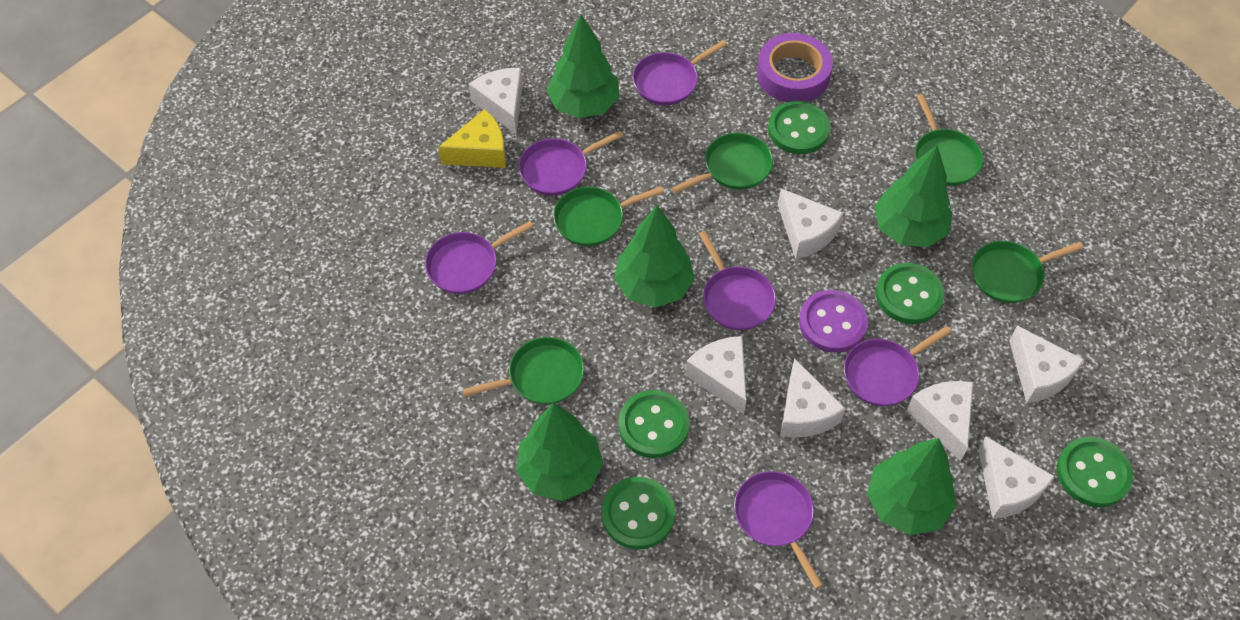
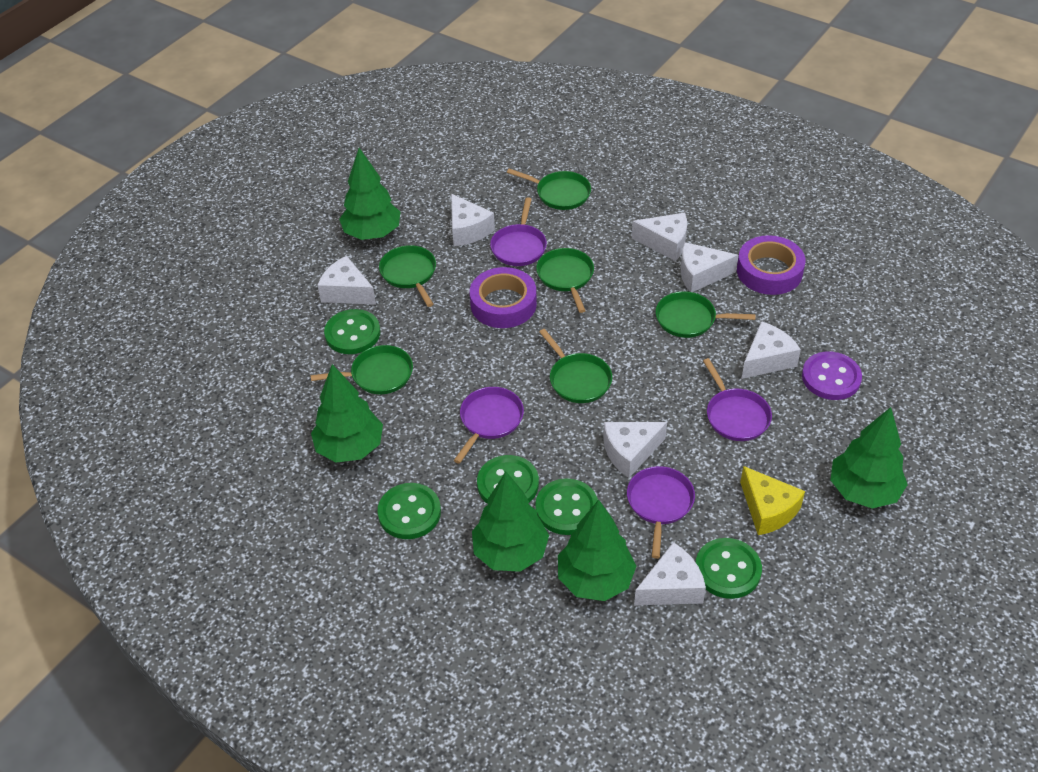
green pan: [462,337,584,405] [553,186,664,246] [672,133,773,194] [915,94,983,186] [972,241,1084,303] = 5 -> [311,345,413,394] [379,245,436,307] [507,168,591,210] [536,248,594,313] [539,329,612,403] [656,291,756,338] = 6
purple pan: [425,221,534,294] [519,131,623,196] [633,40,727,105] [699,231,776,330] [734,471,823,589] [844,326,952,406] = 6 -> [454,387,524,464] [490,197,547,266] [627,466,695,559] [703,358,772,441] = 4
purple tape: [757,33,833,102] = 1 -> [470,267,537,328] [737,235,805,295] = 2

